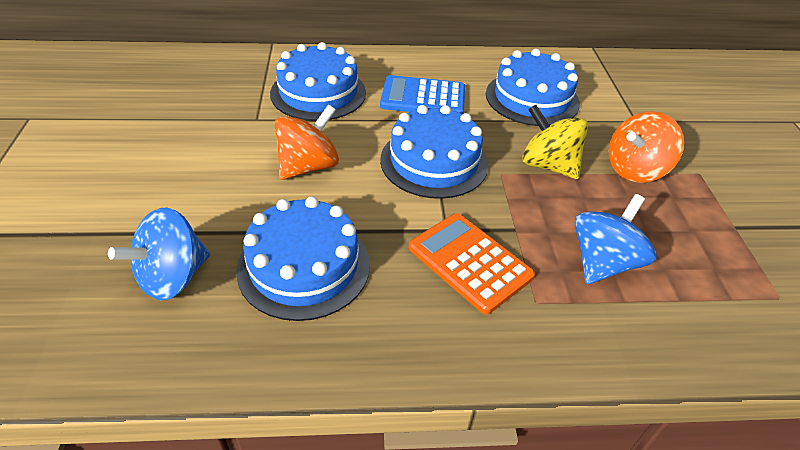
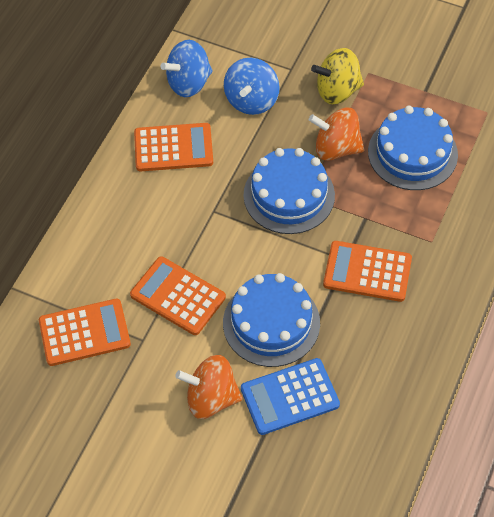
blue cake: [236,196,370,321] [270,42,366,121] [380,105,488,199] [486,49,580,126] = 4 -> [223,273,320,367] [244,148,335,234] [368,106,458,190] = 3
orange calculator: [409,213,535,314] = 1 -> [39,299,131,366] [130,256,226,335] [134,123,213,172] [323,241,412,302] = 4

